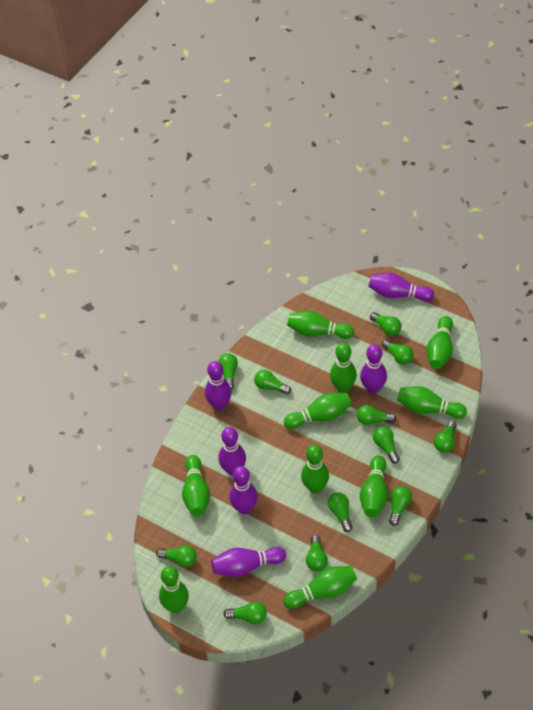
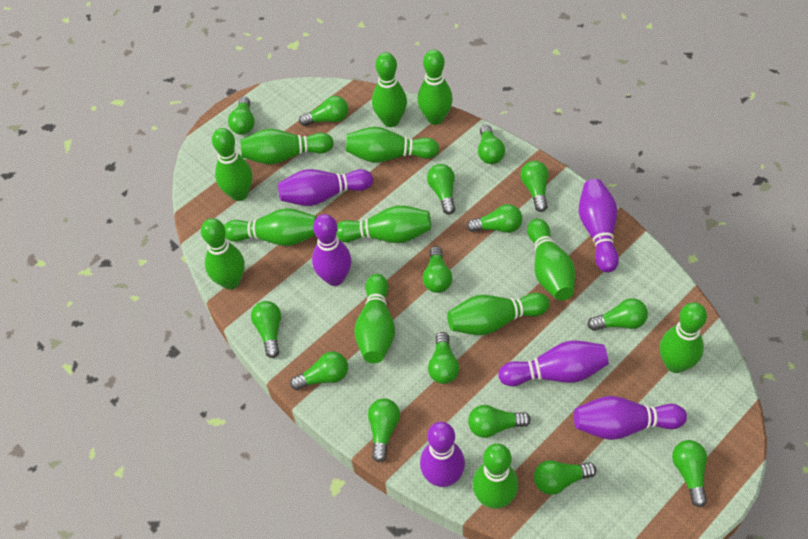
green bowling pin: [159,566,189,613] [182,455,210,516] [284,393,352,429] [284,566,357,609] [287,311,354,339] [301,445,329,493] [330,343,357,393] [360,455,388,518] [397,386,467,419] [426,316,453,369] = 10 -> [201,218,245,290] [212,128,252,201] [224,208,317,246] [240,129,334,165] [336,205,431,243] [346,127,439,163] [354,274,395,363] [372,52,407,127] [417,50,453,125] [447,293,550,335] [472,443,518,509] [527,219,575,301] [660,302,707,373] = 13
green light bulb: [156,545,197,567] [218,353,238,390] [224,602,267,624] [254,370,291,395] [306,535,328,571] [328,492,352,532] [356,405,396,425] [370,312,402,336] [373,426,399,463] [382,339,414,365] [389,486,412,526] [434,421,457,453] = 12 -> [228,97,254,135] [251,301,281,358] [290,351,348,390] [299,96,348,126] [368,398,400,463] [423,246,452,293] [427,164,455,215] [428,332,459,384] [467,204,522,233] [468,405,531,438] [478,124,505,164] [521,161,548,212] [534,460,596,495] [587,298,648,331] [672,440,707,508] = 15

